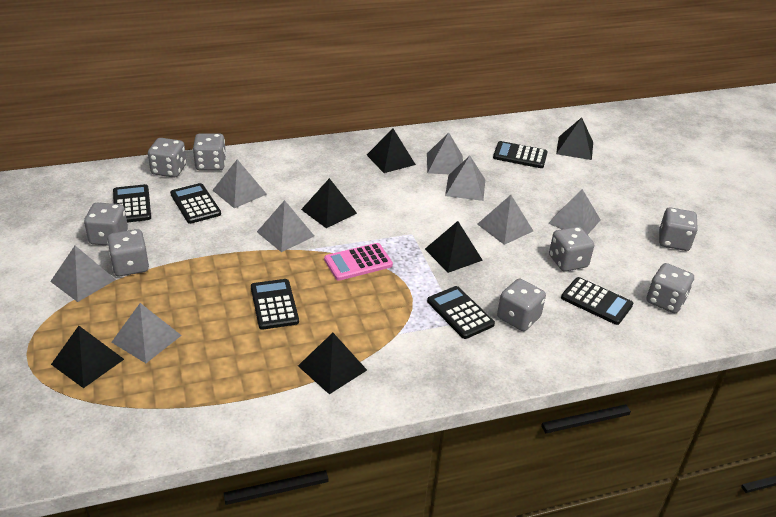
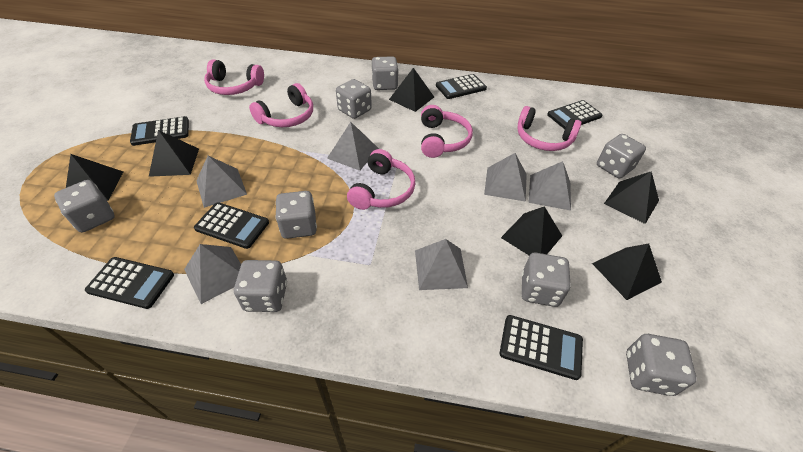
grey pyramid: [50,246,116,302] [111,303,182,363] [212,159,267,208] [257,200,314,252] [427,133,463,174] [445,156,485,201] [477,195,533,245] [548,189,601,235] = 8 -> [184,244,241,304] [196,156,247,208] [327,122,379,171] [415,239,468,290] [484,153,527,202] [528,161,571,211] = 6
pink calculator: [324,243,393,281] = 1 -> none = 0
pink headphones: none = 0 -> [204,59,264,95] [249,83,313,127] [347,149,416,210] [421,105,473,158] [517,106,582,151] = 5

